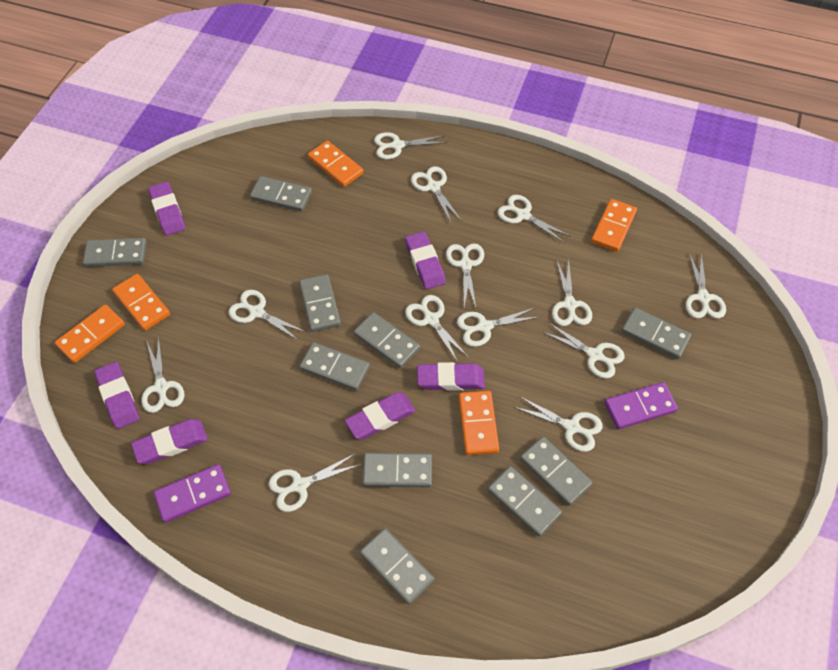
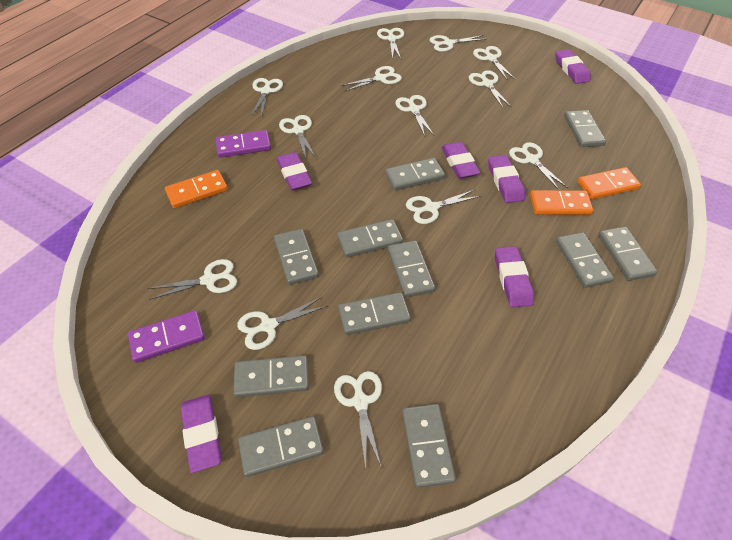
grey domino: [83,238,147,267] [250,176,312,212] [299,274,341,332] [299,342,370,391] [353,312,420,368] [360,528,434,605] [362,453,432,487] [488,466,562,537] [520,436,592,506] [621,308,691,359] = 10 -> [233,355,309,397] [238,416,324,477] [274,229,319,285] [337,219,403,258] [338,292,411,335] [385,158,445,191] [388,240,435,298] [402,404,456,488] [556,232,614,288] [564,110,606,147] [598,226,658,281] = 11
orange domino: [55,305,125,363] [112,274,170,330] [308,141,364,187] [459,391,499,455] [591,199,637,252] = 5 -> [165,170,228,208] [530,190,593,215] [577,167,641,199] = 3

